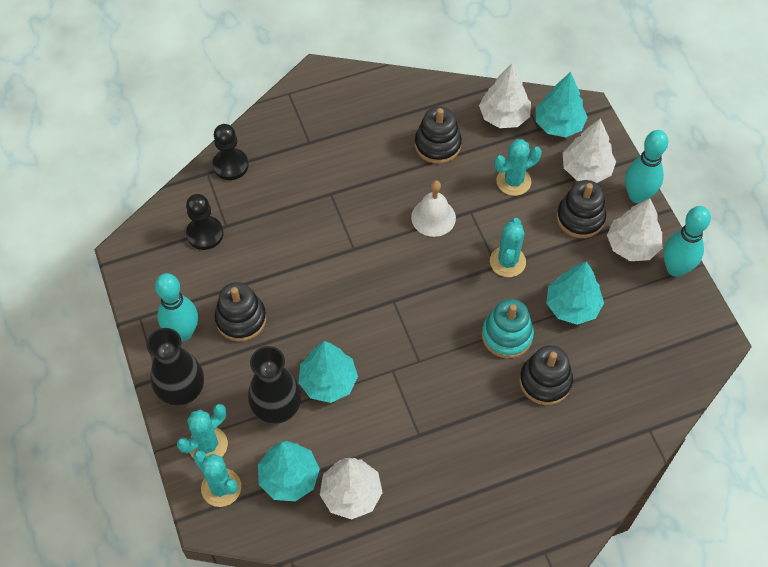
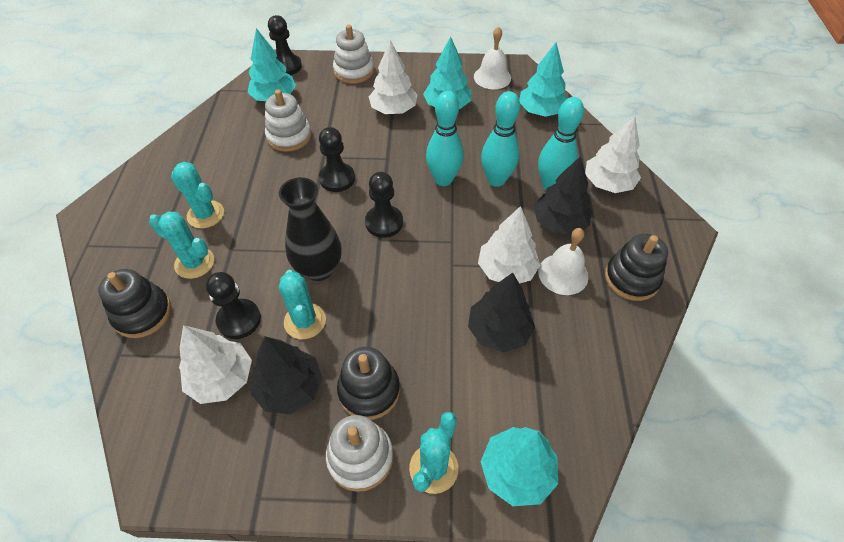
black pawn: [186,194,223,250] [212,124,249,180] = 2 -> [206,272,261,339] [268,15,302,75] [319,127,355,192] [365,172,403,238] = 4
black stacking toy: [215,282,266,342] [415,106,462,164] [519,345,573,405] [557,180,606,238] = 4 -> [98,269,171,338] [337,347,400,420] [605,234,668,301] = 3
black tree: none = 0 -> [251,336,323,414] [468,273,535,353] [534,156,592,235] = 3
black vase: [147,328,204,406] [248,346,301,424] = 2 -> [279,177,342,281] = 1
turquoise stacking toy: [482,299,534,358] = 1 -> none = 0
white bell: [411,180,456,237] = 1 -> [474,26,511,89] [538,228,588,295] = 2
white stacking toy: none = 0 -> [265,90,311,152] [326,415,393,492] [333,25,374,84] = 3

